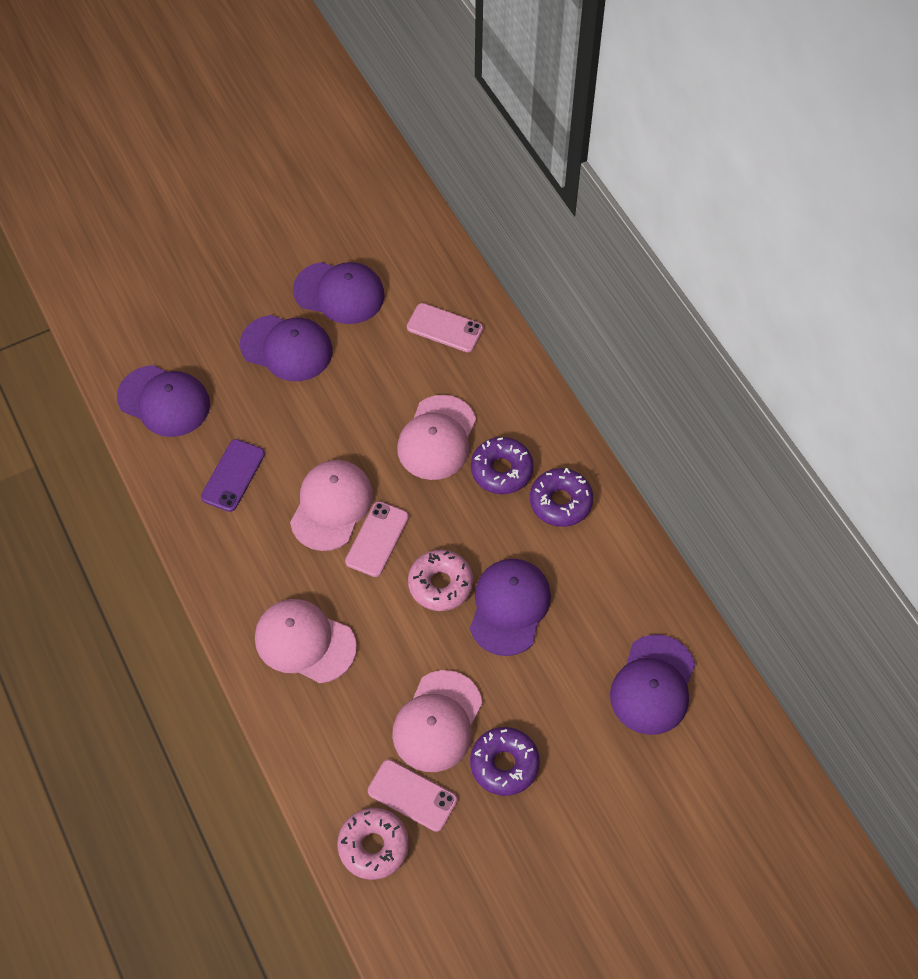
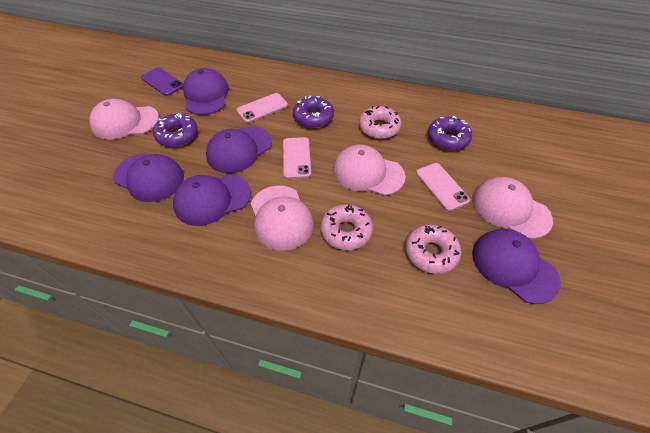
pink donut: [337,808,409,880] [408,550,473,611] = 2 -> [320,204,373,250] [359,106,401,139] [406,225,461,274] = 3

